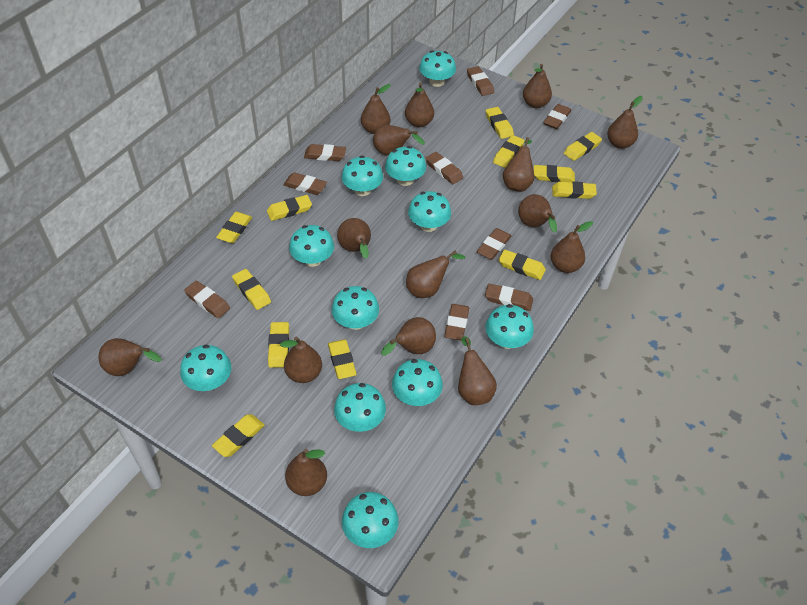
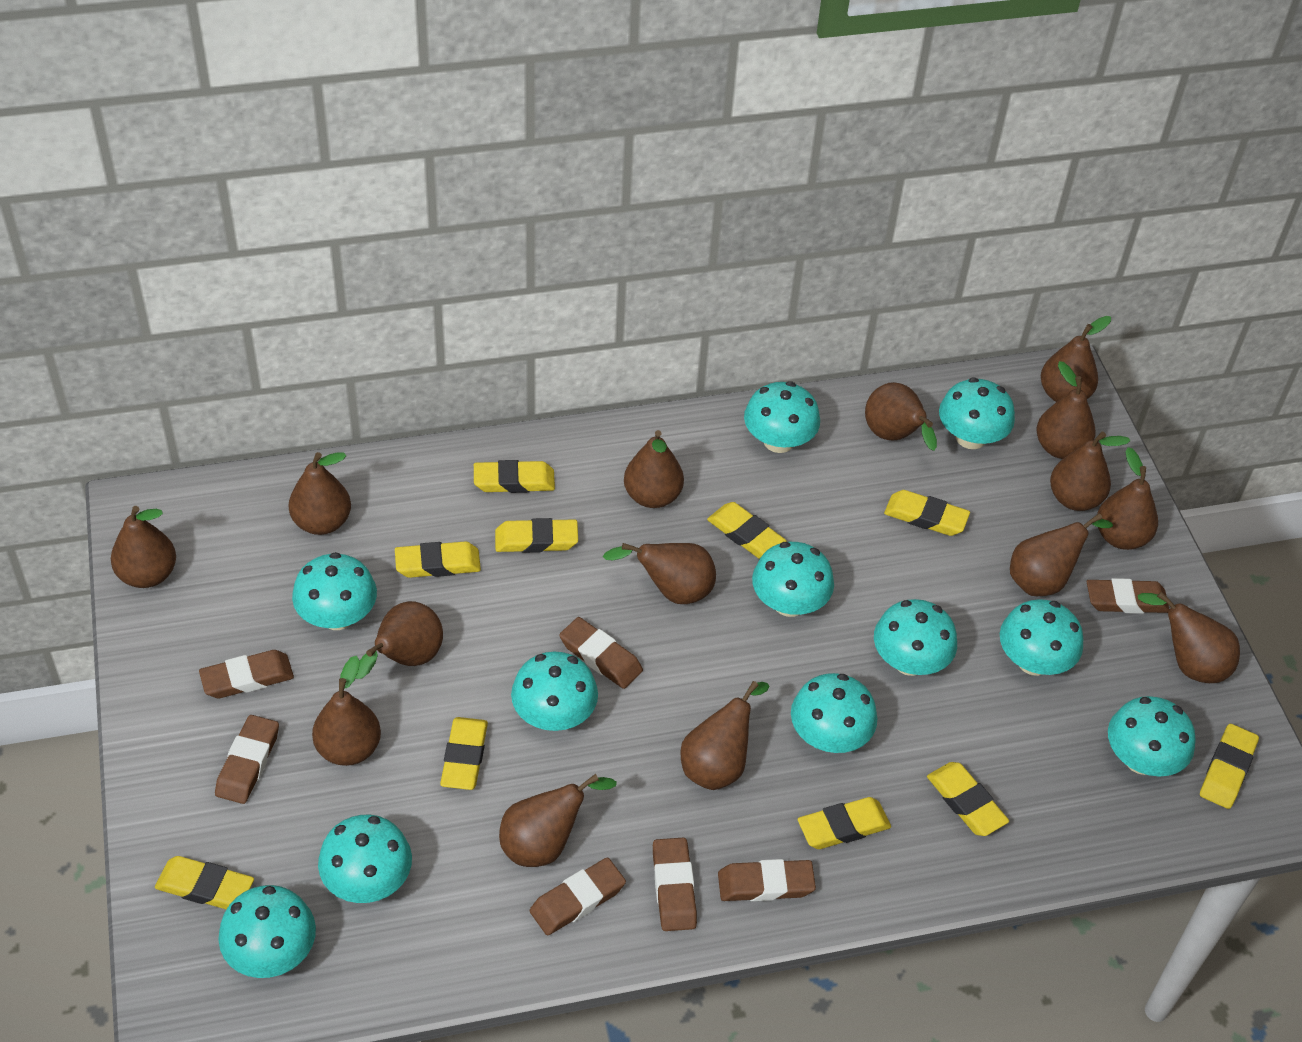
brown eraser: [184,281,230,318] [283,172,327,195] [304,144,346,161] [426,152,463,184] [444,304,469,340] [467,66,494,96] [477,228,511,260] [485,284,533,311] [543,104,571,129] = 9 -> [199,650,294,698] [215,715,279,804] [530,857,626,935] [559,617,643,689] [653,837,697,931] [718,859,816,901] [1087,578,1169,614] = 7
yellow eraser: [212,414,265,457] [216,212,252,243] [232,269,271,310] [267,195,312,221] [268,322,289,368] [328,339,357,379] [486,107,514,139] [493,135,525,168] [499,250,546,280] [534,165,575,182] [552,181,597,199] [564,132,602,161] = 12 -> [155,856,254,909] [395,541,481,578] [440,717,488,790] [474,460,555,493] [495,518,578,553] [707,502,787,559] [798,797,891,849] [884,490,970,536] [927,762,1009,836] [1200,724,1259,809] = 10

